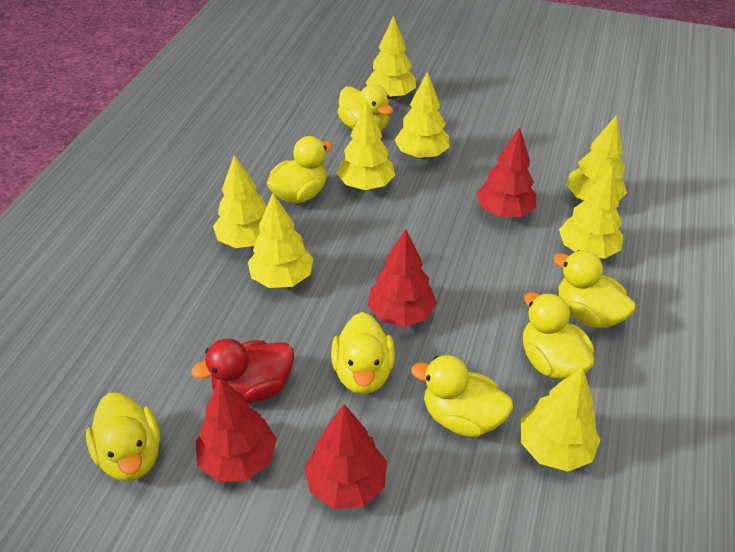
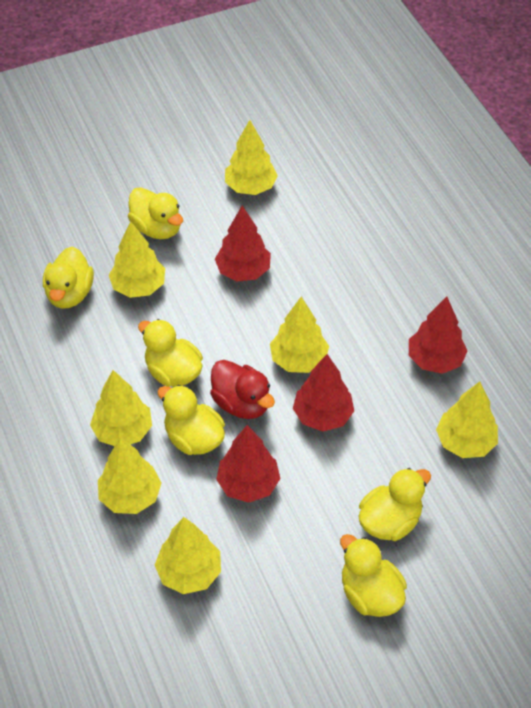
yellow duck: [86,393,160,481] [267,136,333,204] [331,312,395,394] [337,84,393,131] [411,355,513,437] [523,292,594,379] [553,250,636,328] = 7 -> [43,246,94,309] [128,187,183,239] [138,319,203,387] [157,385,225,455] [340,534,407,617] [359,468,431,541] = 6
yellow tree: [213,155,267,248] [248,193,314,288] [337,101,395,190] [366,15,416,100] [395,72,450,159] [520,367,600,472] [559,165,623,258] [566,115,627,201] = 8 -> [90,370,152,446] [98,437,161,514] [109,221,165,298] [155,517,221,594] [225,120,278,195] [270,297,329,373] [436,381,498,458] = 7

